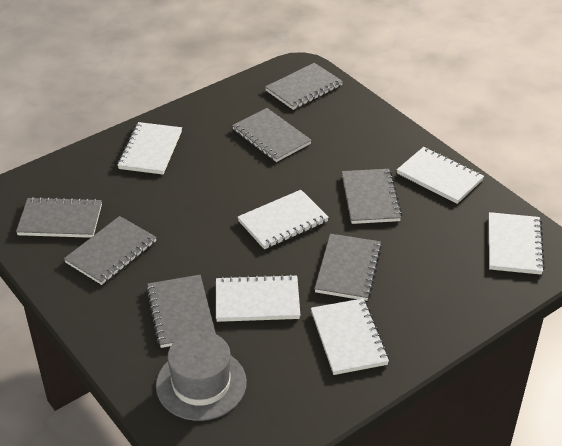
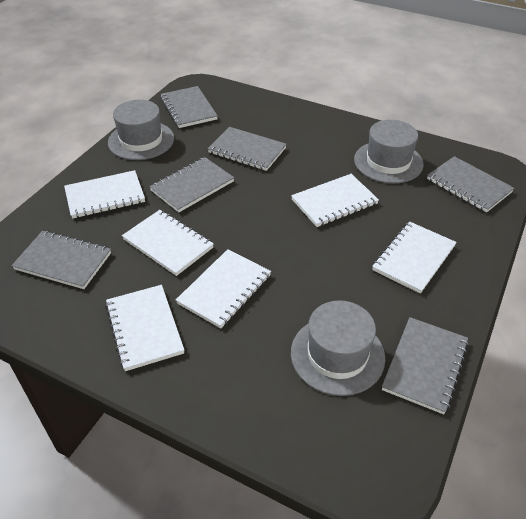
grey hat: [156,331,247,421] = 1 -> [108,100,174,160] [291,300,385,396] [354,120,424,184] = 3
grey notebook: [16,197,102,238] [64,216,157,285] [146,275,216,348] [232,108,312,162] [265,63,343,110] [315,234,382,301] [342,169,402,224] = 7 -> [12,231,111,289] [149,157,234,213] [161,86,218,128] [208,127,287,171] [382,317,469,414] [427,156,514,212] = 6

